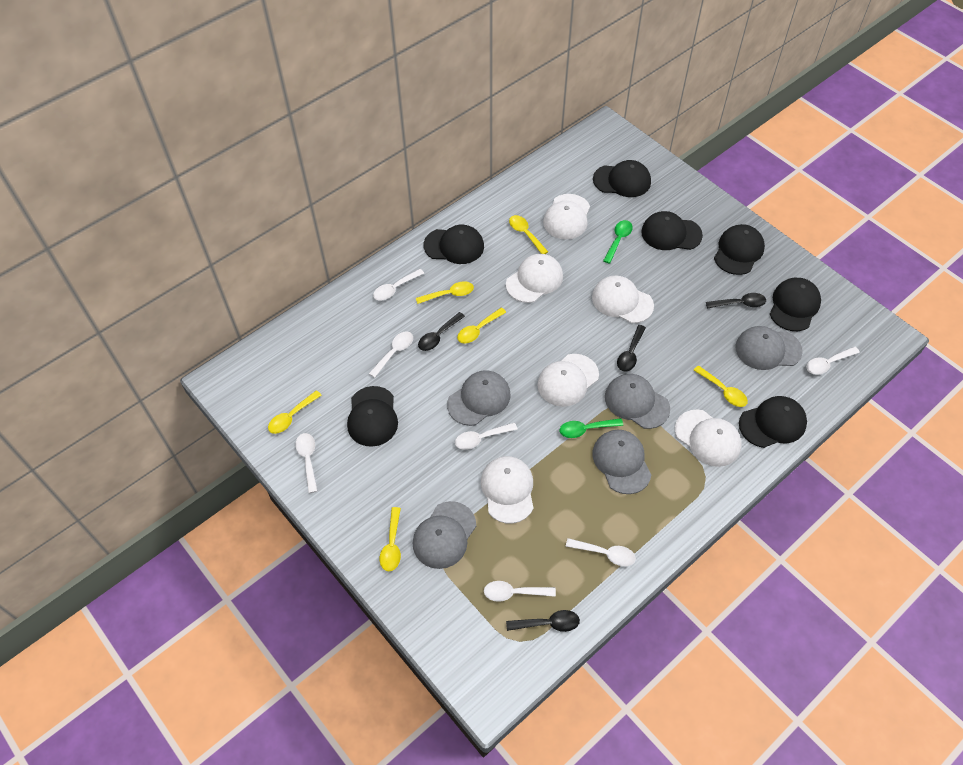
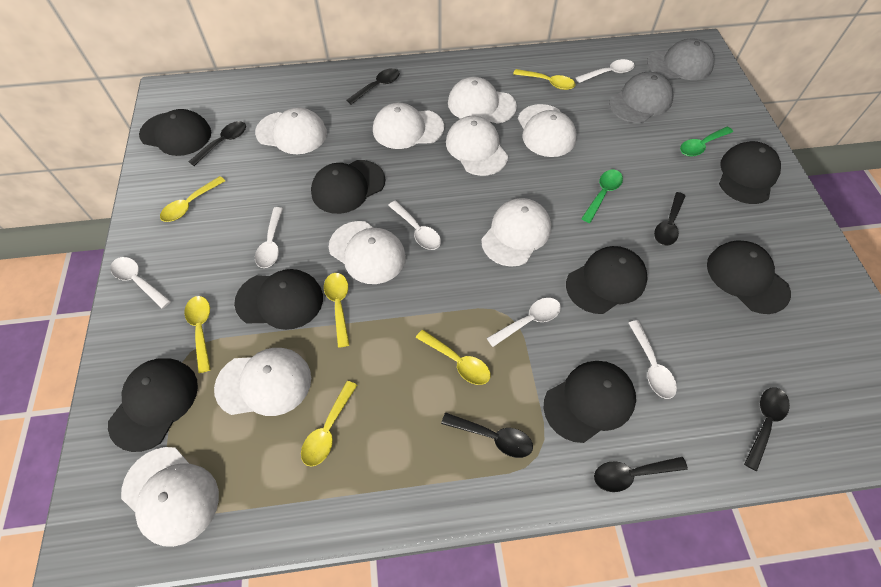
black cap: [347,386,398,447] [423,225,484,264] [593,160,651,197] [641,211,703,250] [714,224,765,275] [739,396,807,448] [770,278,821,331] = 7 -> [108,358,198,452] [139,109,211,156] [234,269,323,330] [311,160,385,214] [544,361,636,443] [566,246,648,314] [707,240,791,314] [719,141,781,204] = 8
black spoon: [418,312,465,351] [506,610,580,632] [617,325,646,372] [706,293,766,308] = 4 -> [188,121,246,166] [347,68,400,105] [441,413,533,458] [594,457,688,492] [654,192,685,246] [744,387,790,471] = 6
grey cap: [413,501,476,569] [447,370,511,426] [592,430,651,494] [605,374,670,429] [736,326,803,370] = 5 -> [609,72,673,123] [647,39,714,80] = 2
white cap: [481,456,534,524] [506,254,563,303] [537,354,599,407] [543,194,590,239] [592,276,654,323] [675,409,742,467] = 6 -> [121,447,219,547] [214,348,311,416] [255,108,327,154] [329,221,406,284] [373,103,444,149] [446,116,508,176] [448,77,517,124] [481,198,551,267] [518,104,576,157] = 9
white spoon: [296,433,318,493] [369,332,413,378] [373,269,424,301] [455,422,518,450] [484,581,556,602] [566,538,636,566] [806,347,860,375] = 7 -> [110,257,171,309] [255,207,283,268] [388,201,441,250] [487,298,561,347] [576,59,635,83] [629,320,677,399] = 6

